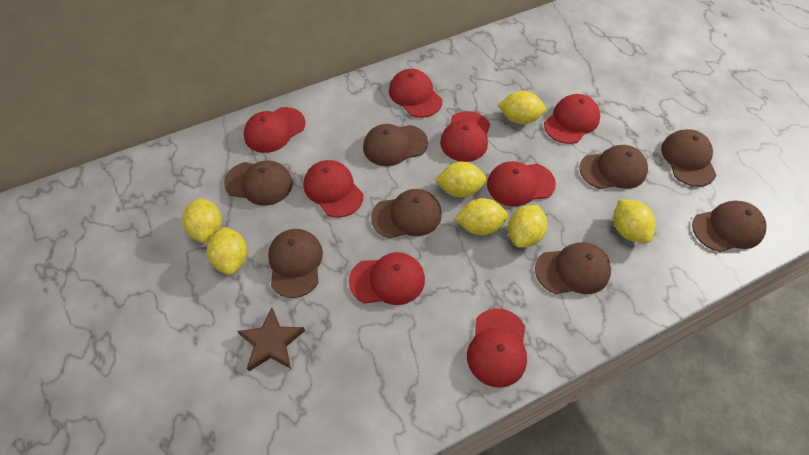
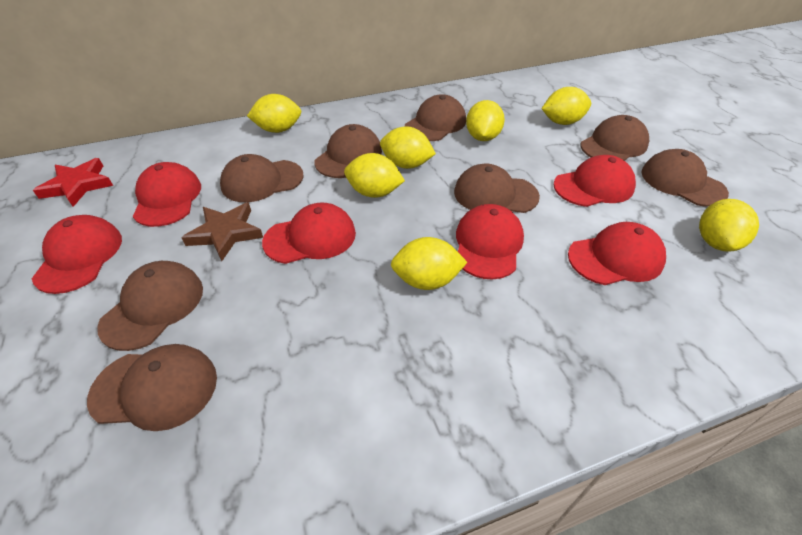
red cap: [244,107,305,153] [304,160,363,218] [349,252,425,305] [389,69,442,118] [440,111,490,162] [467,308,527,388] [487,161,556,207] [544,94,600,144] = 8 -> [32,215,122,294] [133,162,201,227] [262,203,356,264] [456,204,524,279] [554,155,636,207] [568,222,666,285] = 6
red star: none = 0 -> [33,158,113,207] = 1

